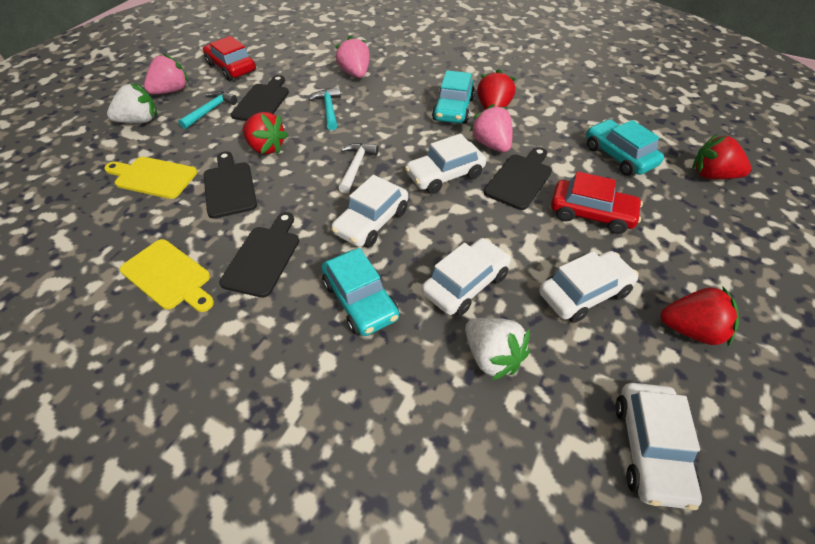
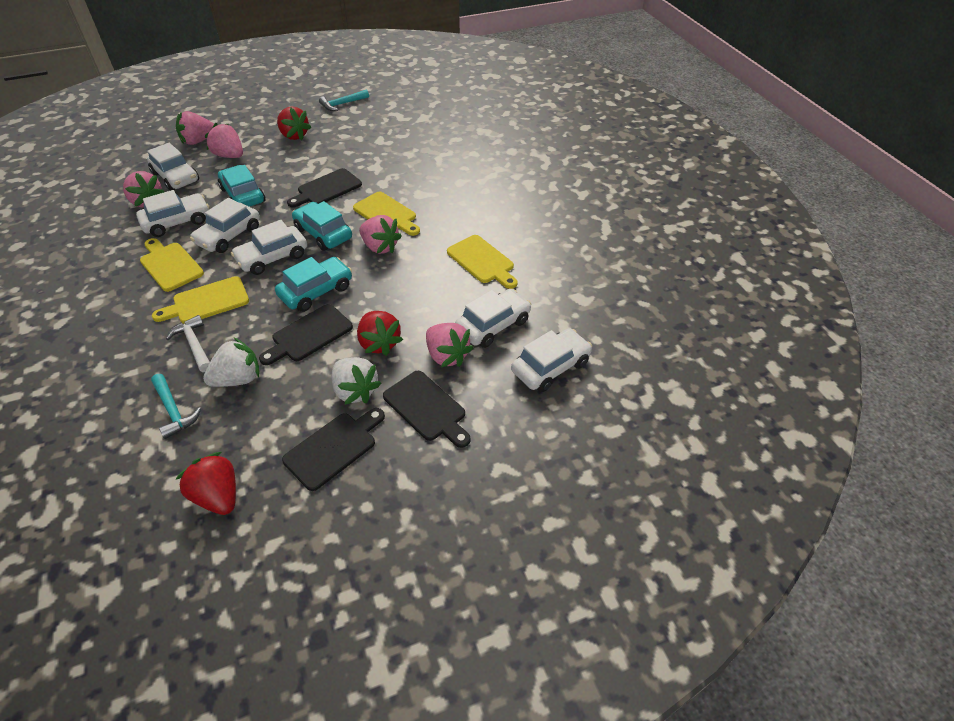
pink strawberry: [144,53,189,94] [335,35,370,78] [469,104,513,152] = 3 -> [123,171,164,207] [176,111,214,145] [205,123,243,158] [359,215,402,254] [426,323,473,368] = 5
red car: [203,36,256,81] [551,171,643,234] = 2 -> none = 0
red strawberry: [242,112,288,154] [477,69,516,109] [660,286,739,346] [692,134,751,179] = 4 -> [175,452,236,515] [277,106,311,140] [357,311,403,356] = 3
white car: [331,175,408,247] [405,134,486,194] [422,238,511,316] [539,251,639,323] [615,383,702,510] = 5 -> [136,190,209,237] [147,143,199,191] [190,198,260,253] [231,220,307,275] [455,289,531,348] [511,328,592,392] = 6
yellow cutting board: [104,157,197,199] [120,239,214,312] = 2 -> [140,238,204,292] [152,276,249,324] [353,192,420,236] [447,235,518,289] = 4

